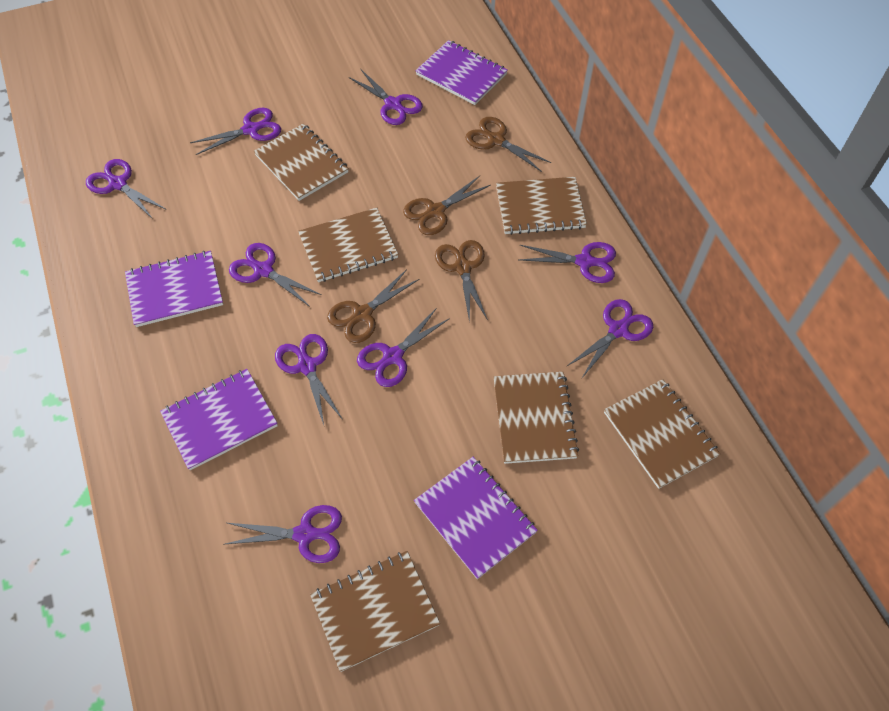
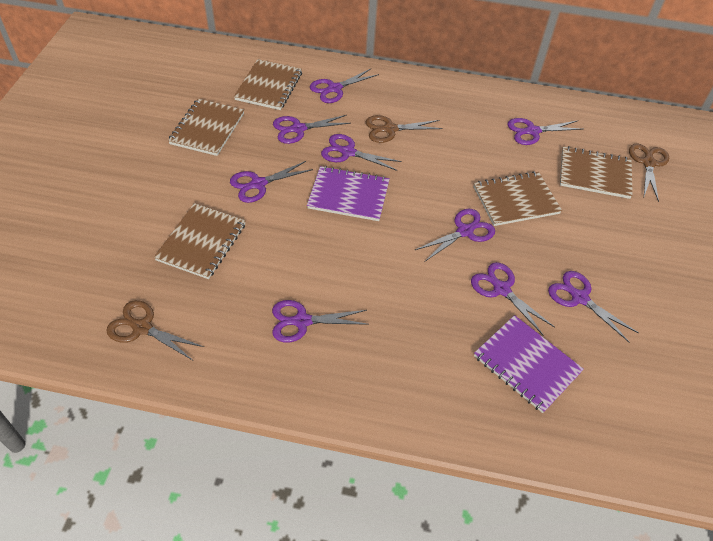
brown notebook: [254,124,349,201] [298,208,399,282] [310,551,440,672] [493,372,579,464] [496,177,587,235] [604,379,720,489] = 6 -> [154,203,246,279] [168,99,244,156] [234,59,302,110] [474,171,562,226] [560,146,633,199] = 5
brown scissors: [327,269,419,343] [403,176,491,235] [435,240,488,323] [465,117,551,172] = 4 -> [106,300,204,360] [366,115,443,143] [629,143,669,202] = 3
purple notebook: [125,251,223,327] [160,369,278,470] [414,457,538,579] [415,40,508,105] = 4 -> [307,166,390,221] [474,315,584,413] = 2

